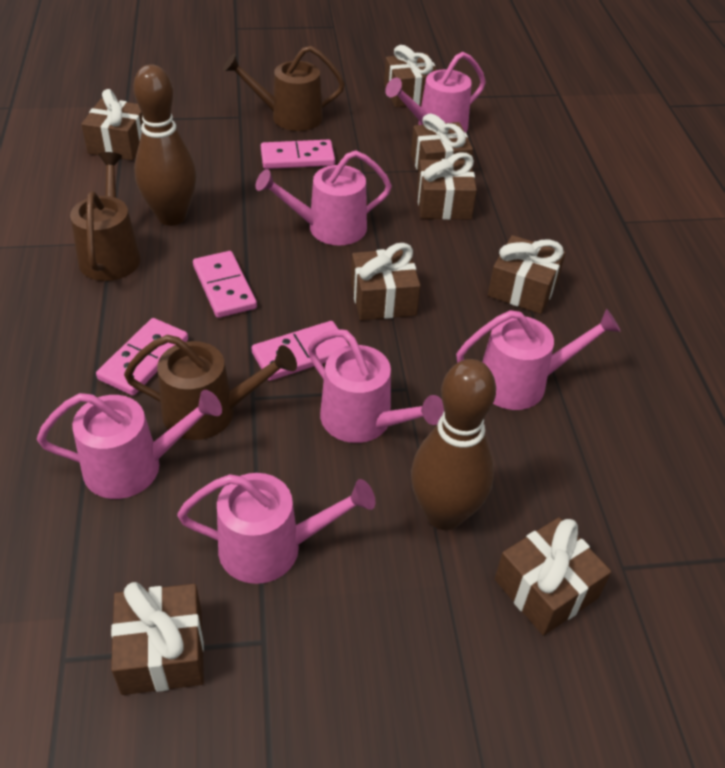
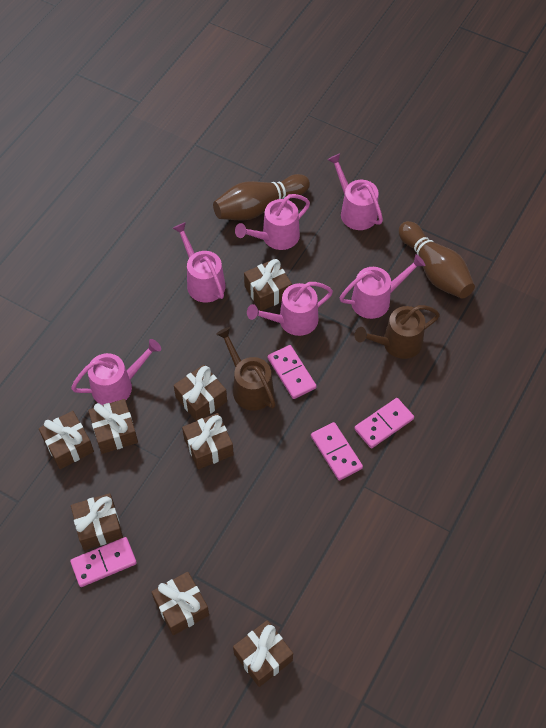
brown watering can: [70,152,141,281] [124,335,297,440] [223,46,345,131] = 3 -> [216,327,276,411] [355,305,440,359] = 2

